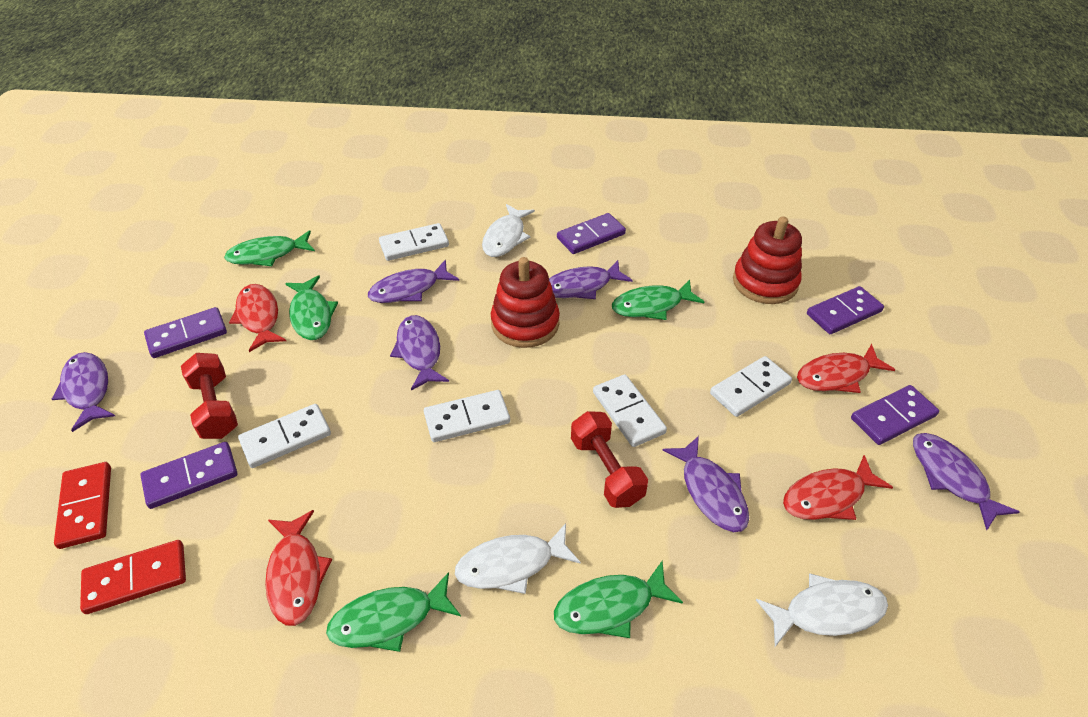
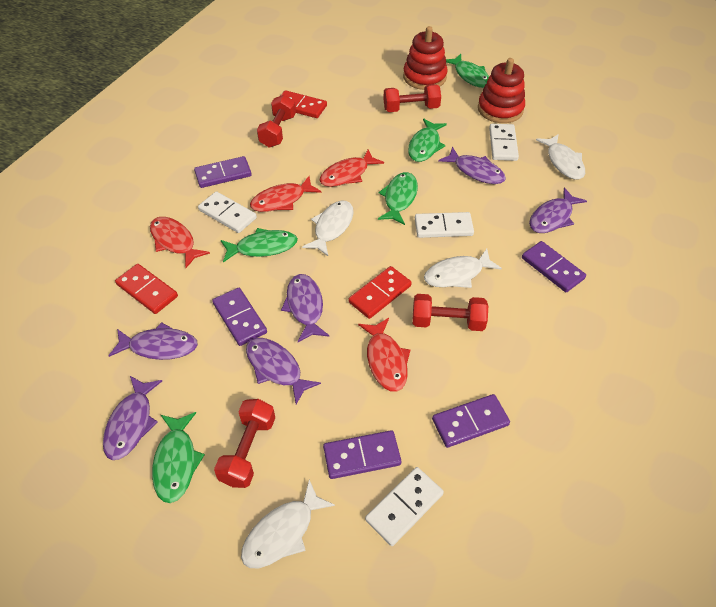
red domino: [54,462,111,549] [80,540,186,614] = 2 -> [115,264,178,314] [280,90,327,118] [348,266,412,319] = 3
red dumbbell: [181,353,238,439] [571,411,648,508] = 2 -> [214,399,275,488] [257,95,296,148] [383,84,441,112] [413,294,488,331] = 4
white domino: [238,404,331,468] [379,223,449,261] [424,390,510,442] [593,375,667,447] [710,356,792,417] = 5 -> [198,191,257,233] [365,467,444,546] [415,212,474,238] [489,124,519,161] = 4
white fish: [455,523,581,594] [482,204,535,257] [756,573,888,647] = 3 -> [241,479,335,568] [302,201,354,256] [424,249,502,288] [536,134,585,179] = 4

